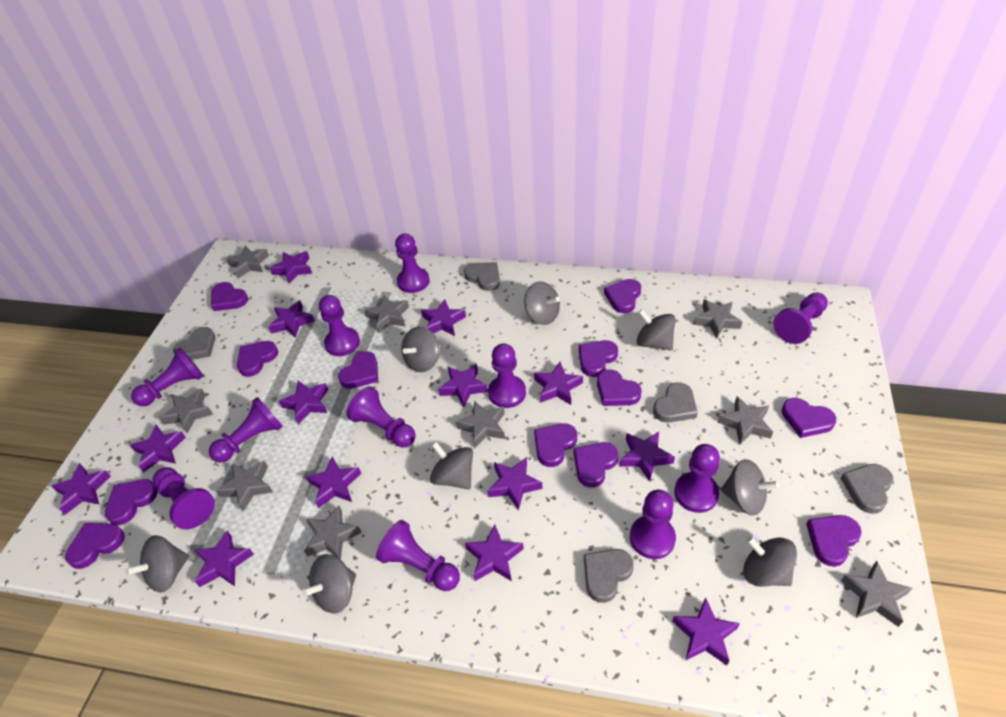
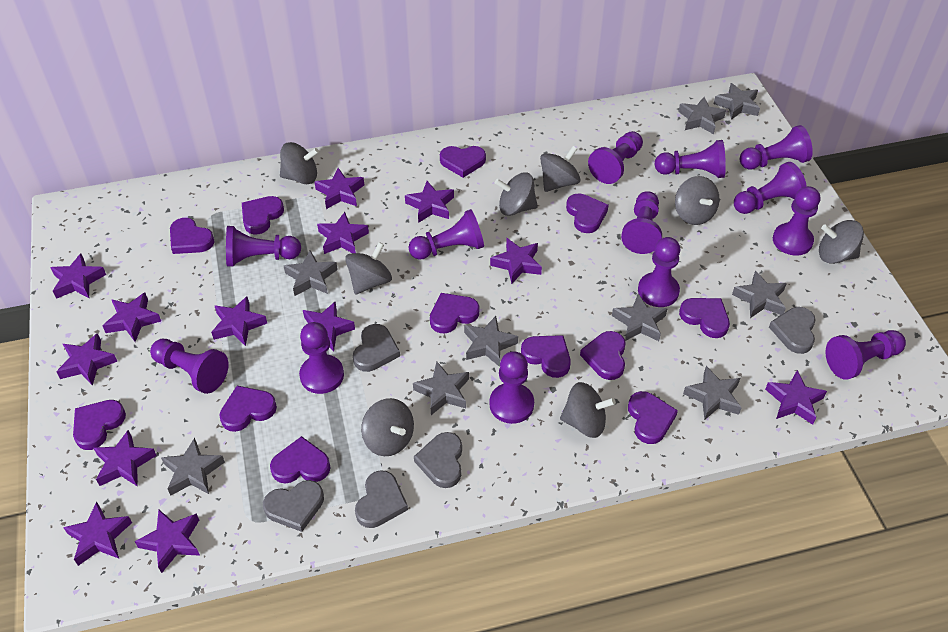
purple pawn: [131,348,203,406] [152,467,215,529] [209,397,283,463] [319,295,360,356] [346,386,416,447] [376,520,460,591] [395,234,430,293] [488,343,526,408] [630,490,676,559] [674,444,720,513] [773,292,828,344] = 11 -> [150,339,228,394] [226,226,301,266] [299,322,344,394] [409,209,484,260] [489,351,534,424] [588,131,643,184] [621,191,662,254] [638,237,680,307] [654,140,726,178] [734,162,807,214] [740,125,813,169] [773,186,820,256] [825,330,906,380] = 13
purple star: [51,463,111,515] [130,424,186,472] [195,530,254,587] [268,300,315,338] [270,251,312,284] [279,380,328,424] [306,456,361,508] [421,299,466,336] [438,364,488,407] [465,524,524,581] [488,457,542,510] [534,362,583,405] [620,432,675,482] [672,597,740,665] = 14 -> [50,253,106,299] [56,333,118,386] [63,502,132,566] [93,430,157,487] [102,293,161,342] [134,510,200,573] [211,296,267,346] [303,302,355,351] [314,168,364,209] [317,212,369,254] [405,181,454,223] [490,238,542,284] [765,370,827,425] = 13

